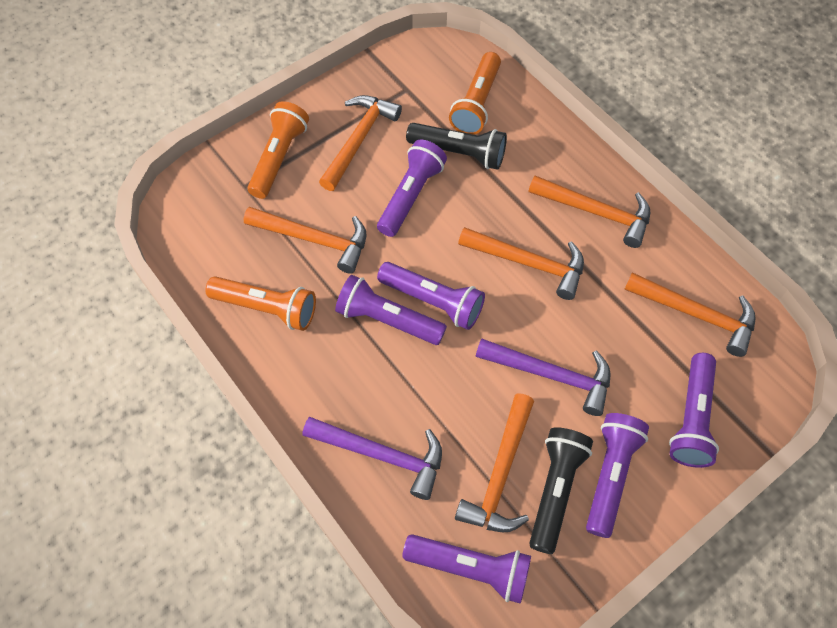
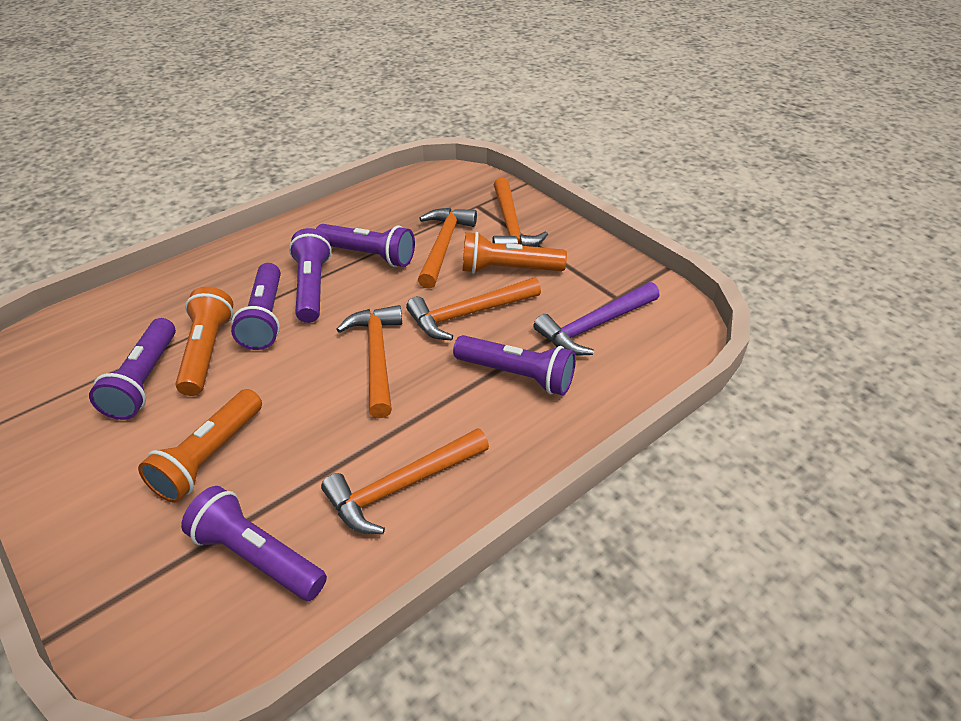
black flashlight: [406,123,507,170] [529,427,593,554] = 2 -> none = 0
orange hammer: [244,207,366,274] [319,95,402,191] [455,393,534,532] [458,227,584,300] [529,176,650,248] [624,272,756,357] = 6 -> [321,428,489,534] [336,305,402,418] [406,278,541,340] [418,208,477,289] [492,178,548,247] = 5
purple hammer: [303,417,442,500] [476,338,611,416] = 2 -> [534,282,660,355] = 1

